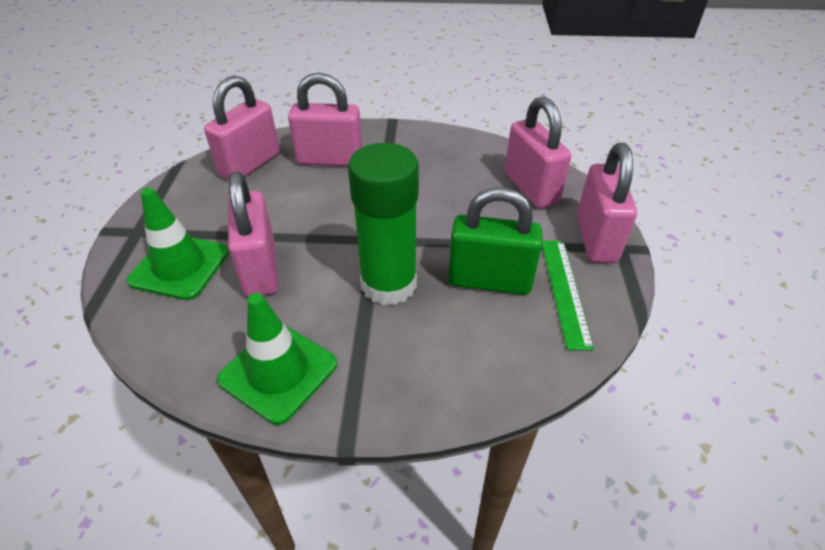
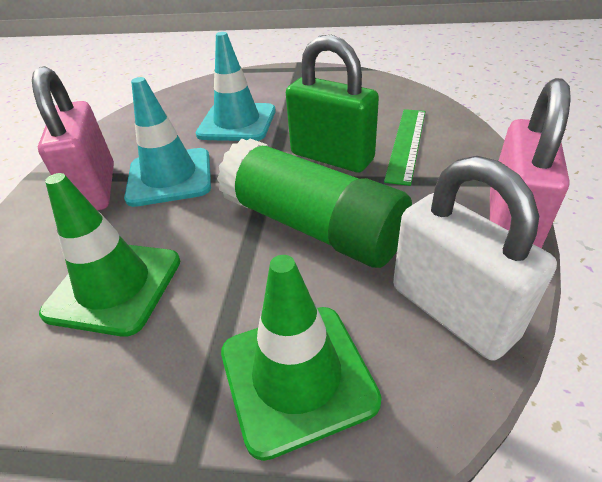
pink padlock: [204,75,280,180] [228,172,278,297] [288,73,362,166] [505,96,571,208] [577,143,637,263] = 5 -> [32,66,114,210] [490,78,570,248] = 2
turquoise traffic cone: none = 0 -> [124,77,211,207] [196,32,276,141] = 2
white padlock: none = 0 -> [393,156,557,361] = 1

